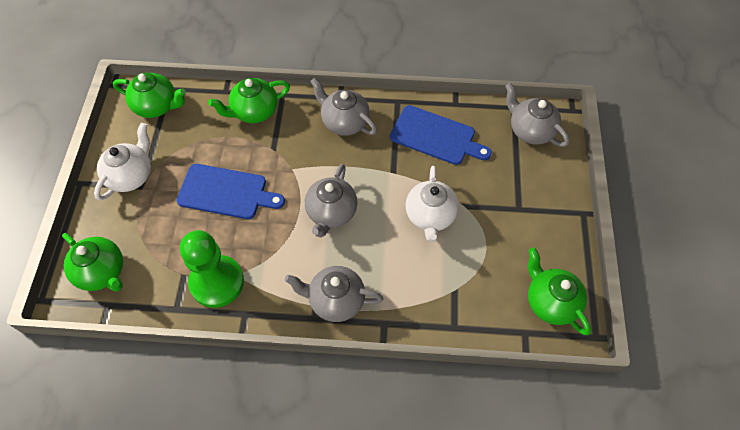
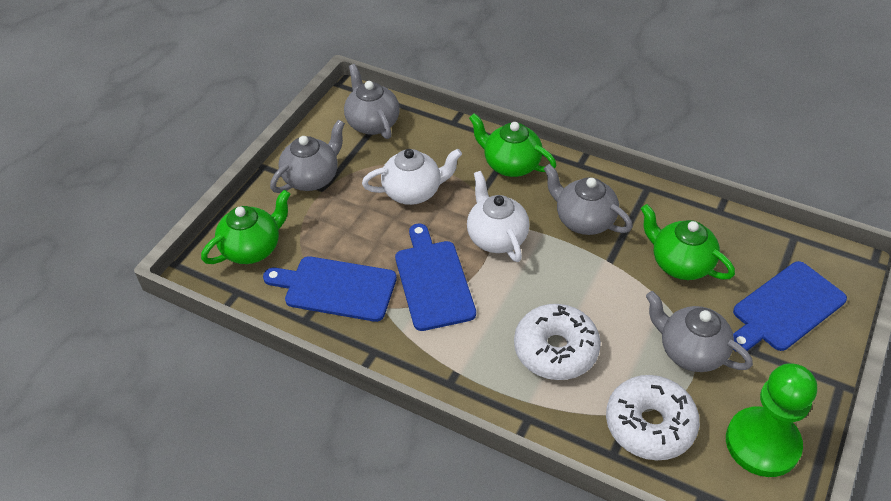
blue cutting board: [176,164,285,219] [390,105,492,165] = 2 -> [263,256,397,322] [395,224,476,331] [733,261,847,352] = 3
green teapot: [62,233,123,291] [113,73,186,118] [208,78,290,123] [528,248,591,335] = 4 -> [201,190,290,264] [469,113,557,177] [641,204,735,280] = 3
white donut: none = 0 -> [514,304,601,380] [606,375,700,461] = 2

